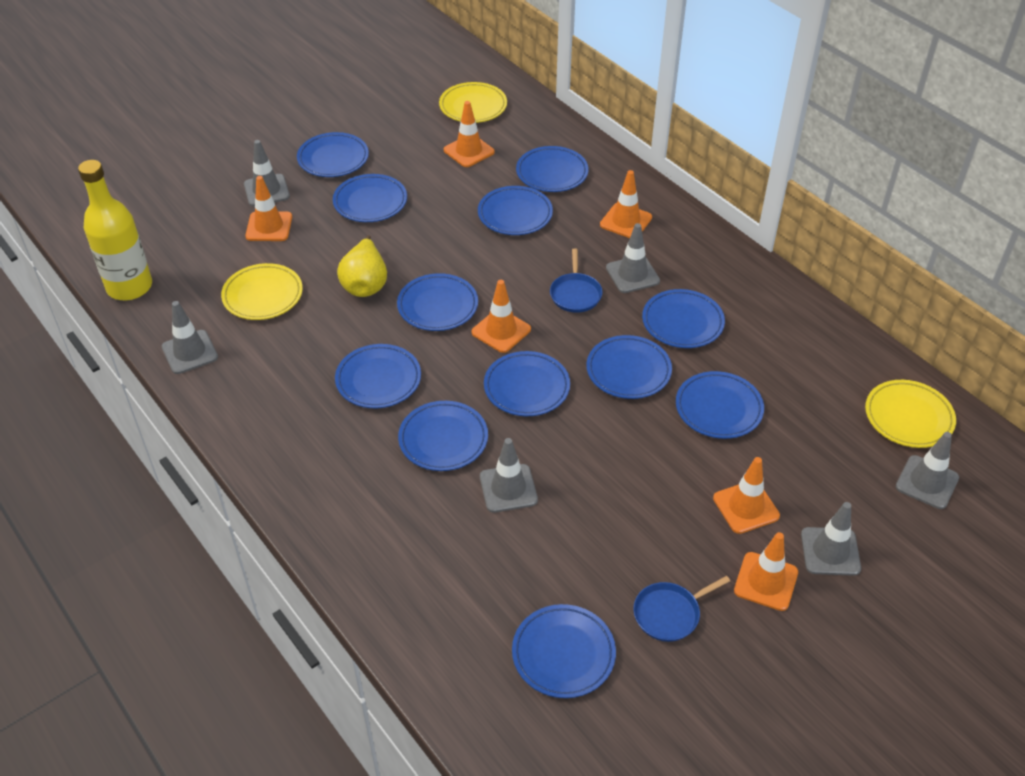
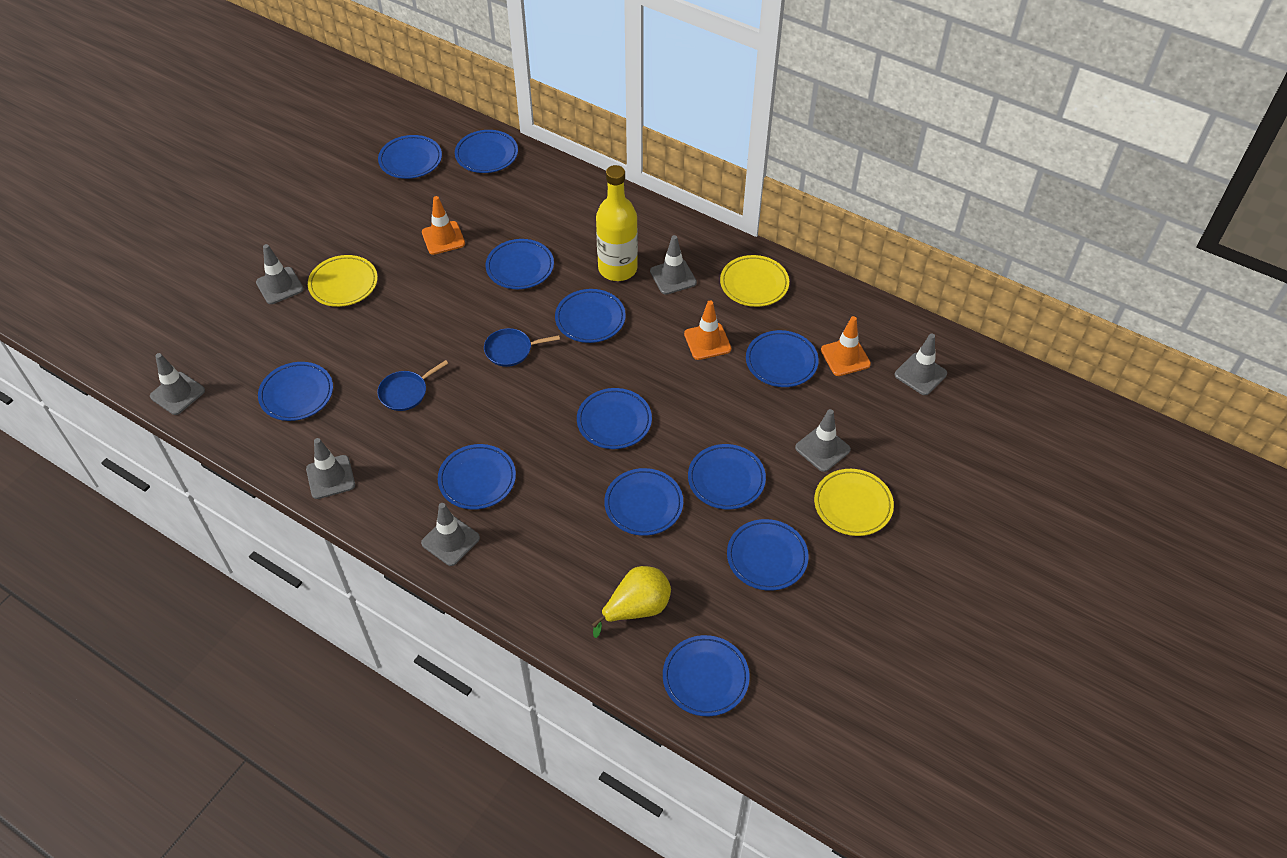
grey traffic cone: [162,301,218,374] [244,140,290,206] [480,438,538,512] [606,223,660,293] [801,502,861,576] [896,432,959,509] = 6 -> [150,353,205,415] [256,244,304,304] [306,438,355,499] [421,503,480,566] [650,235,697,295] [795,409,851,472] [895,334,947,395] = 7
orange traffic cone: [245,176,292,241] [444,101,495,167] [472,280,531,353] [600,170,652,238] [713,457,780,534] [734,532,798,611] = 6 -> [422,196,465,255] [684,301,731,360] [821,316,871,376] = 3

